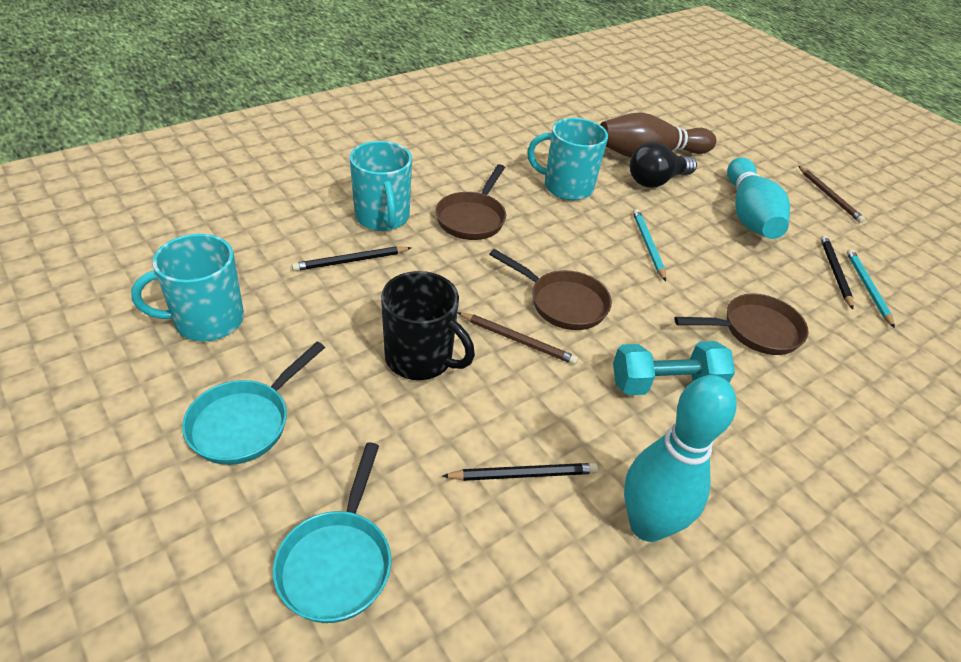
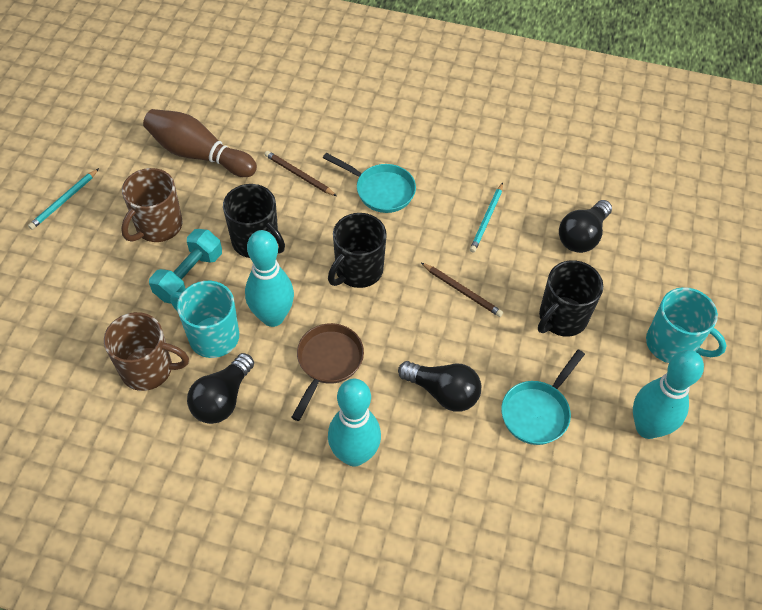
black light bulb: [630,142,697,188] = 1 -> [187,353,254,424] [398,361,481,412] [559,200,612,253] = 3
black mug: [381,271,475,380] = 1 -> [223,184,285,258] [328,213,387,288] [538,260,603,336] = 3
black pencil: [292,246,411,271] [443,463,598,481] [821,235,854,309] = 3 -> none = 0
brown mug: none = 0 -> [104,312,189,391] [121,168,183,242] = 2
brown pan: [435,164,506,240] [489,249,612,330] [674,294,808,355] = 3 -> [291,323,364,421] = 1
turquoise bowling pin: [624,375,737,542] [727,157,790,239] = 2 -> [245,230,294,327] [328,379,381,466] [633,350,704,439] = 3
turquoise mug: [131,234,244,341] [350,141,412,231] [527,118,608,200] = 3 -> [170,281,239,358] [646,287,727,363] = 2

